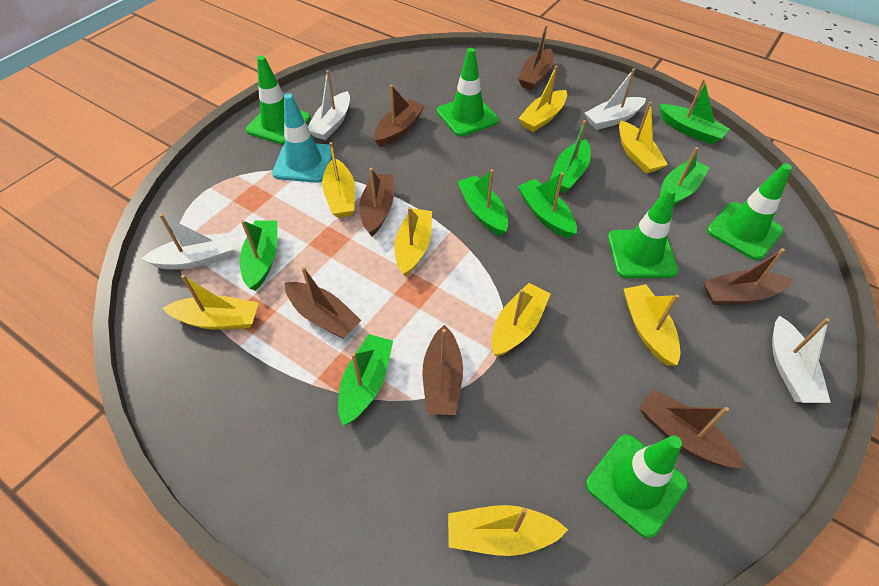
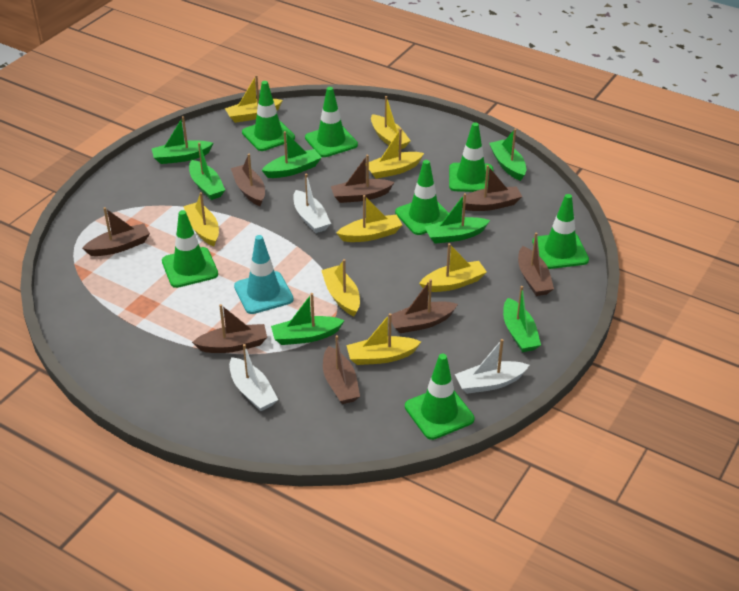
brown boat: [285,267,362,339] [359,168,394,237] [374,85,424,147] [423,325,463,415] [518,24,554,90] [639,389,745,468] [703,248,793,305] = 7 -> [82,207,150,256] [192,304,267,353] [231,154,265,206] [323,335,360,404] [331,155,395,203] [388,279,458,333] [462,165,522,211] [518,232,554,296] = 8
green traffic cone: [246,55,311,145] [437,48,499,136] [586,434,688,538] [608,187,678,278] [707,163,792,260] = 5 -> [162,210,218,288] [242,81,295,151] [305,87,358,157] [395,160,449,235] [405,354,475,440] [449,122,493,192] [532,194,589,269] = 7
white boat: [141,214,232,269] [308,70,350,140] [585,68,646,130] [772,315,831,403] = 4 -> [229,344,278,411] [293,174,331,233] [455,339,529,394] = 3

